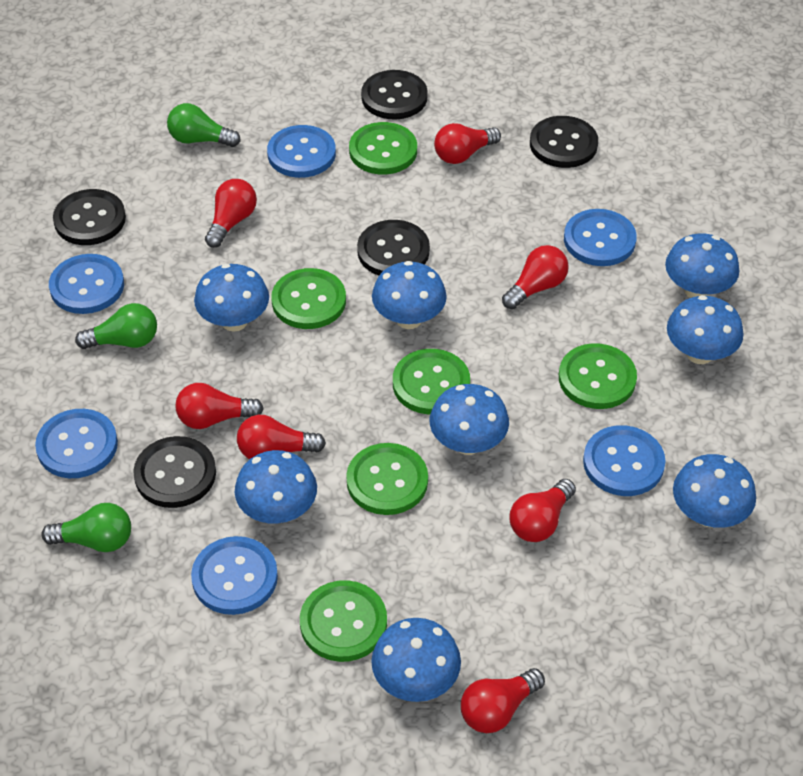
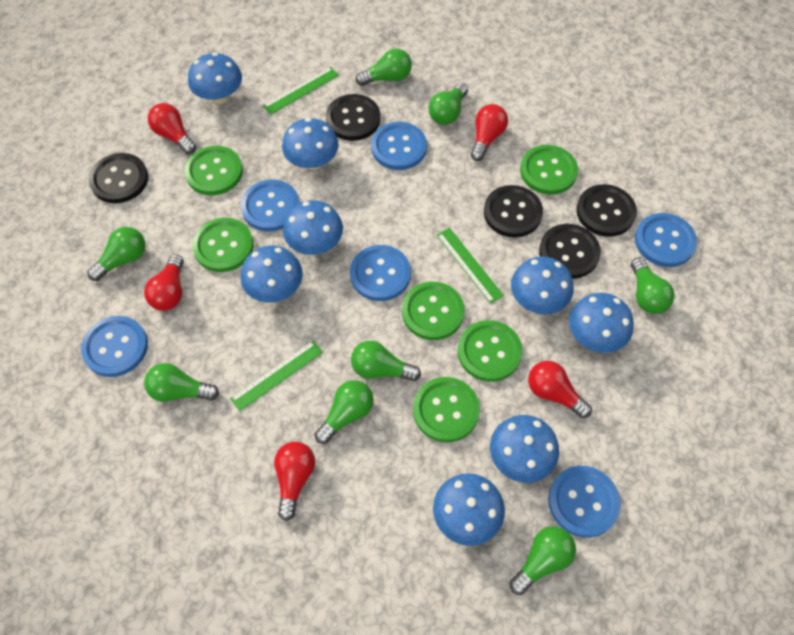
green light bulb: [41,503,131,552] [75,303,157,349] [167,103,241,147] = 3 -> [87,227,146,281] [144,363,219,402] [315,380,374,444] [351,341,421,381] [355,49,412,86] [429,83,468,125] [509,526,576,595] [631,257,675,314] = 8
green ruler: none = 0 -> [230,340,323,411] [263,67,339,115] [437,228,504,304] = 3
red light bulb: [176,383,264,429] [205,179,257,248] [237,415,326,459] [434,123,501,164] [461,668,545,733] [502,245,569,309] [510,479,576,542] = 7 -> [144,254,184,311] [148,103,196,154] [274,442,315,521] [471,104,508,161] [528,361,592,418] = 5

